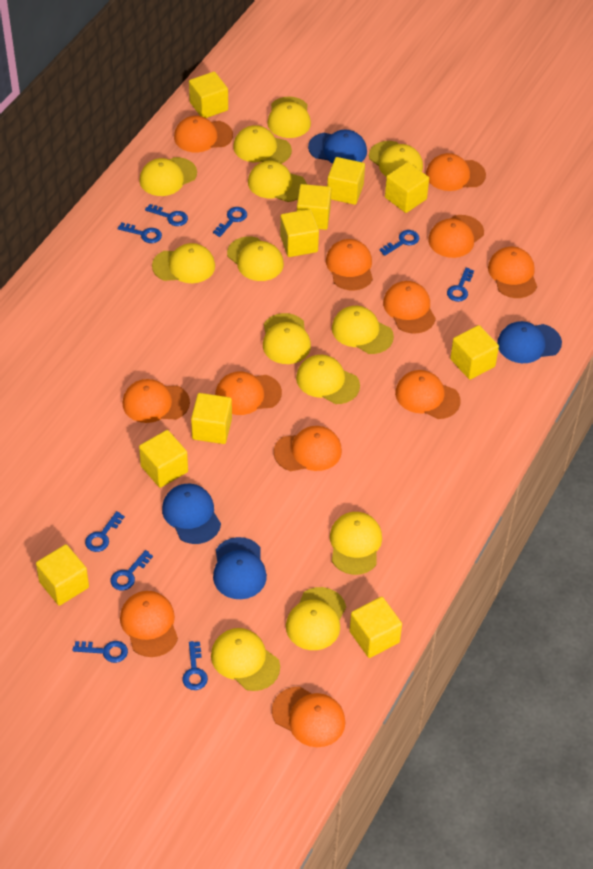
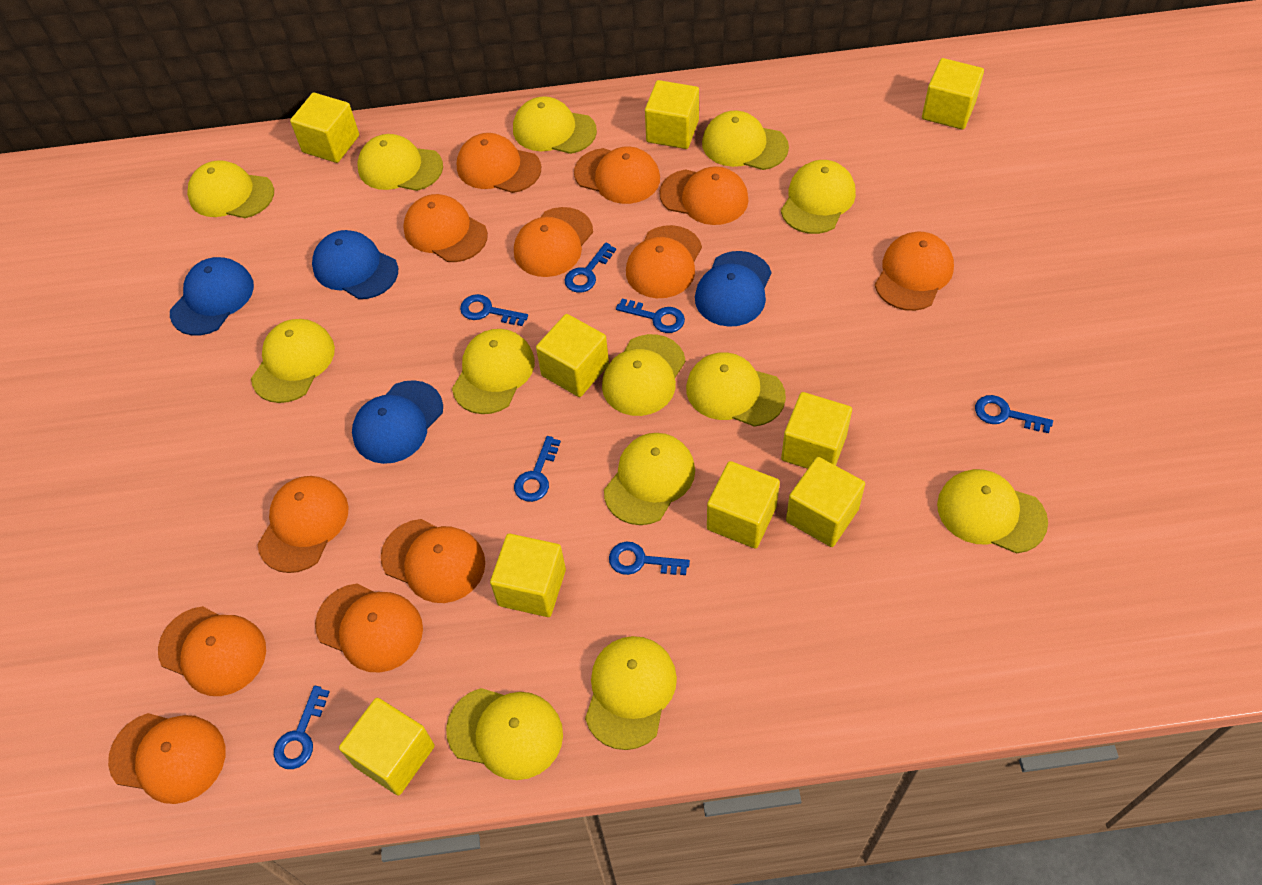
blue key: [73,641,128,663] [85,511,125,552] [110,550,153,591] [118,222,162,243] [145,204,188,226] [182,641,208,690] [213,207,247,237] [379,230,419,256] [447,268,474,302] = 9 -> [274,686,329,769] [460,294,528,326] [514,436,561,502] [565,243,616,293] [609,542,690,575] [616,298,685,333] [975,395,1053,433] = 7
yellow cube: [36,544,89,606] [139,430,188,488] [189,71,228,118] [191,393,232,444] [280,209,319,257] [297,184,331,230] [327,157,365,205] [349,597,402,658] [385,162,429,213] [450,325,499,380] = 10 -> [290,93,359,163] [339,698,435,795] [490,534,566,617] [536,314,609,397] [645,80,699,149] [707,461,780,549] [781,392,852,469] [786,457,865,547] [922,58,984,130] = 9

